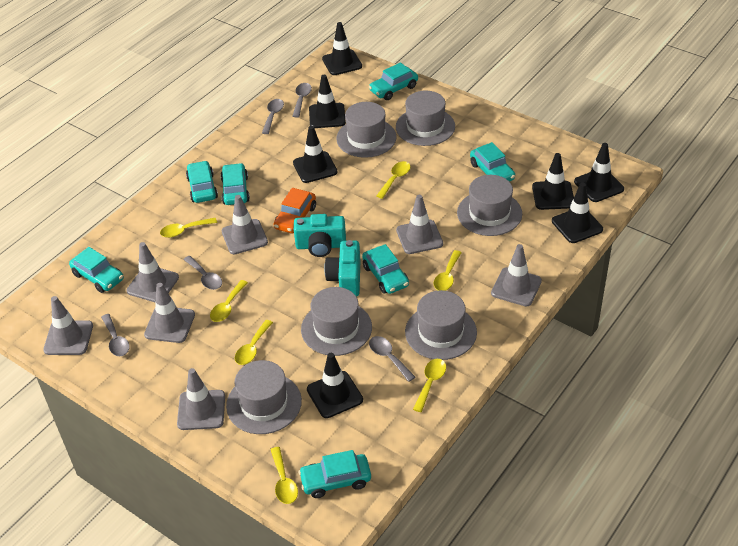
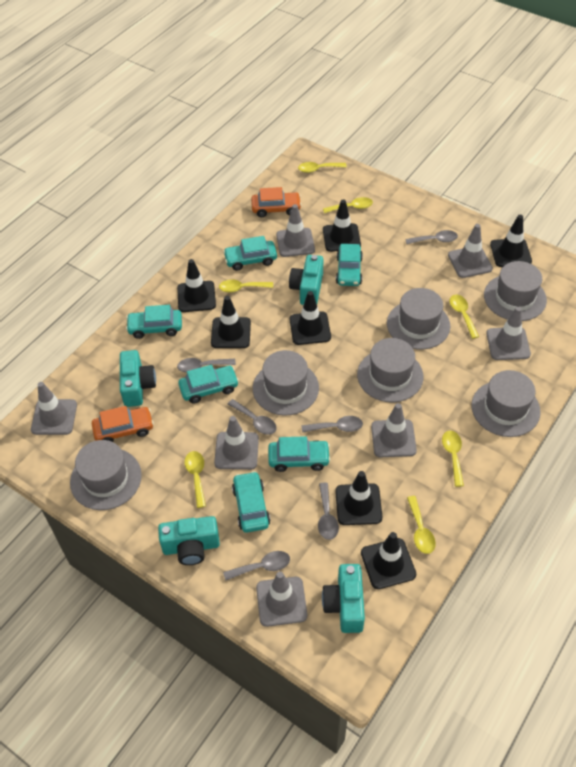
grey spoon: [101,314,130,356] [183,256,222,290] [262,99,284,134] [293,83,312,117] [369,336,415,382] = 5 -> [177,358,236,373] [223,551,290,581] [228,399,277,435] [302,416,363,433] [318,482,339,540] [405,230,458,244] = 6
orange car: [274,188,316,233] = 1 -> [92,406,154,442] [251,187,302,217] = 2
turquoise camera: [294,214,346,257] [324,240,360,297] = 2 -> [120,350,156,407] [158,516,220,565] [289,255,323,305] [322,564,365,633] = 4
turquoise car: [69,247,124,293] [186,161,218,203] [221,163,250,205] [298,450,371,498] [362,244,409,294] [369,62,418,100] [470,142,515,182] = 7 -> [126,305,182,339] [178,365,239,404] [223,236,277,271] [232,471,270,533] [268,436,331,472] [336,244,363,286] = 6

